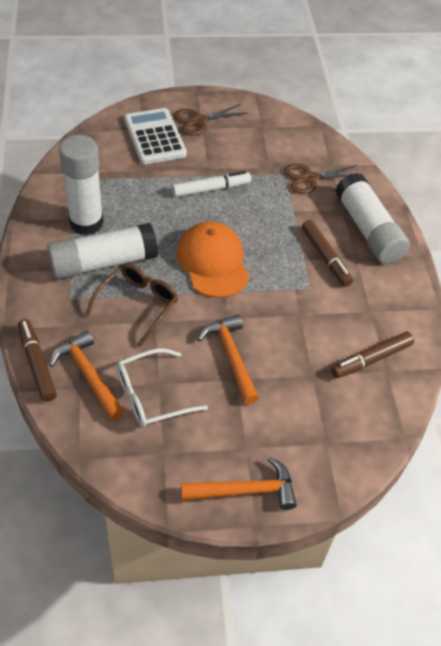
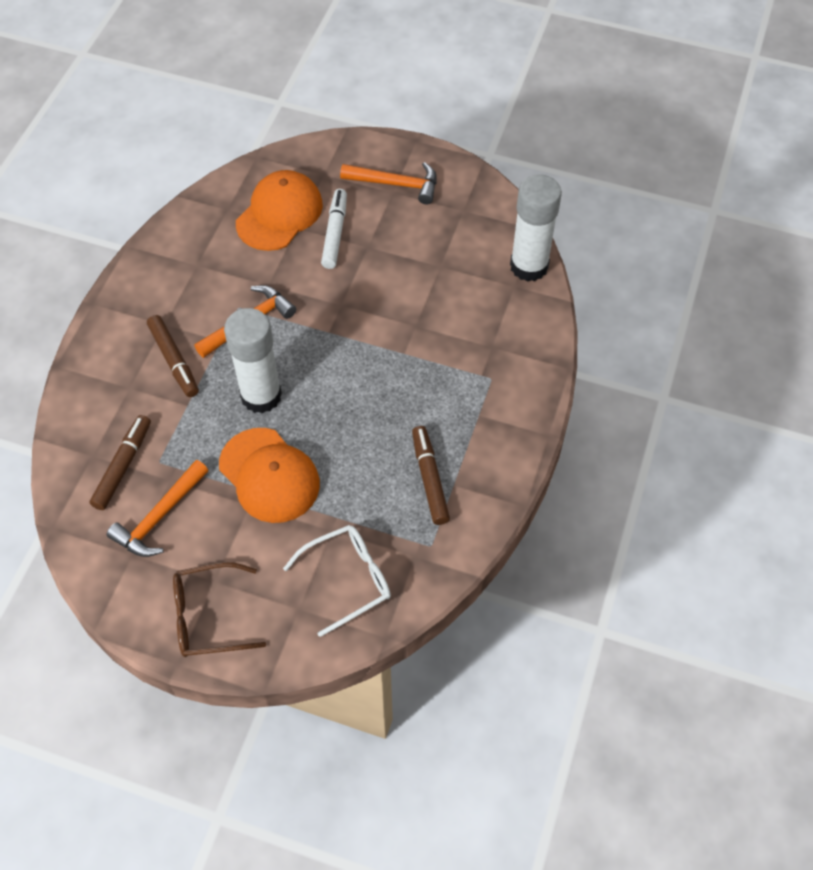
brown scissors: [173,104,249,136] [284,164,364,194] = 2 -> none = 0
orange cap: [177,222,249,298] = 1 -> [219,428,320,523] [236,170,323,251] = 2
white calculator: [124,108,187,164] = 1 -> none = 0
white glue stick: [47,223,158,279] [59,135,104,235] [335,173,410,264] = 3 -> [224,308,282,413] [510,174,562,282] = 2

